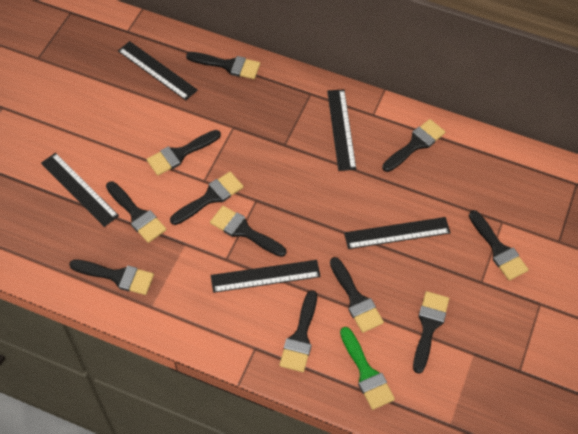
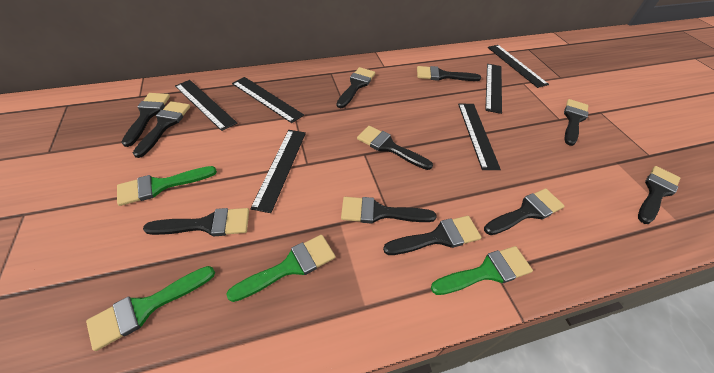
black ruler: [41,153,119,227] [118,41,198,100] [211,260,321,293] [327,90,356,171] [344,217,451,249] = 5 -> [175,80,237,131] [232,77,304,123] [250,130,306,213] [458,104,501,170] [485,64,502,114] [487,45,549,88] = 6
green brush: [340,327,395,410] = 1 -> [86,266,215,351] [117,166,217,206] [226,235,335,302] [431,246,533,295] = 4

